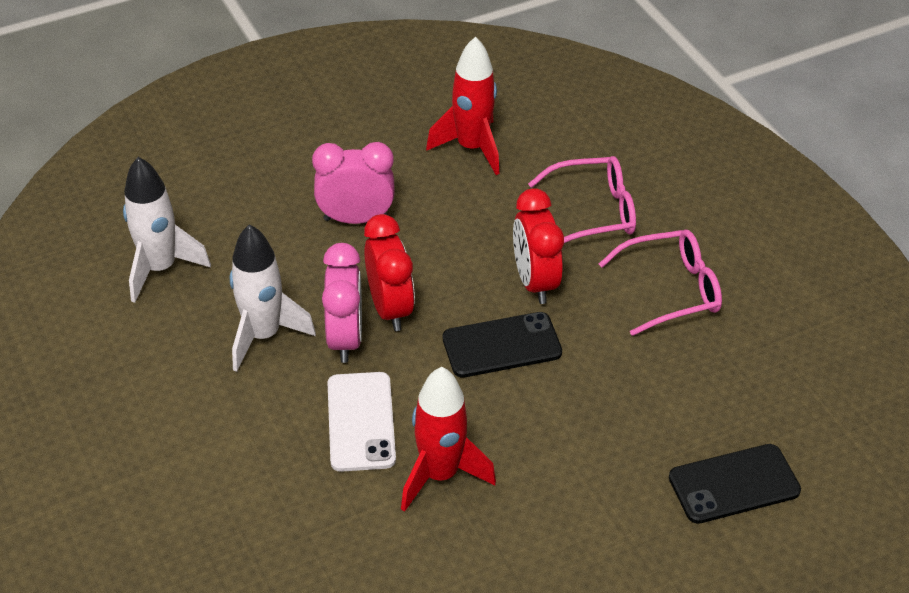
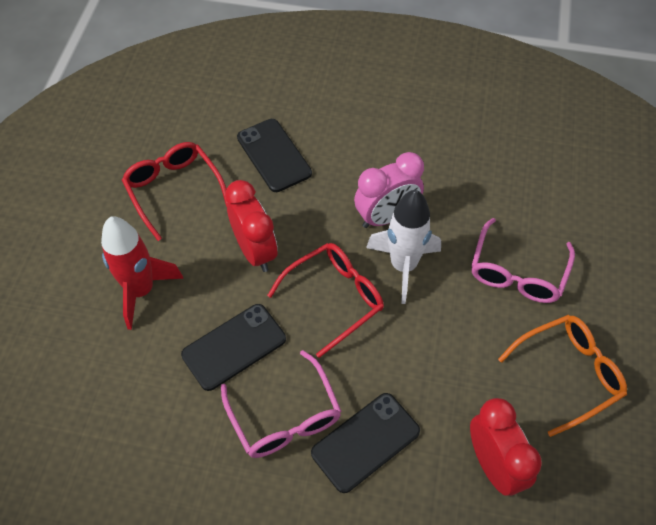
black phone: [443,312,562,378] [669,444,801,524] = 2 -> [181,304,286,391] [237,119,312,192] [311,393,420,493] = 3
orange glasses: none = 0 -> [498,315,627,437] = 1
pink clock: [312,142,395,224] [322,243,362,363] = 2 -> [354,152,424,228] = 1
red glasses: none = 0 -> [122,142,228,241] [267,243,384,358] = 2
red rocket: [401,367,496,512] [426,36,499,175] = 2 -> [101,216,184,330] = 1
white phone: [327,372,396,472] = 1 -> none = 0
white rocket: [123,157,211,303] [230,224,316,372] = 2 -> [366,190,441,304] = 1

